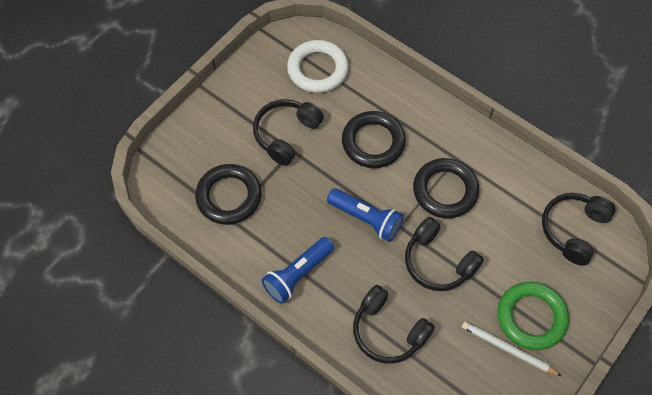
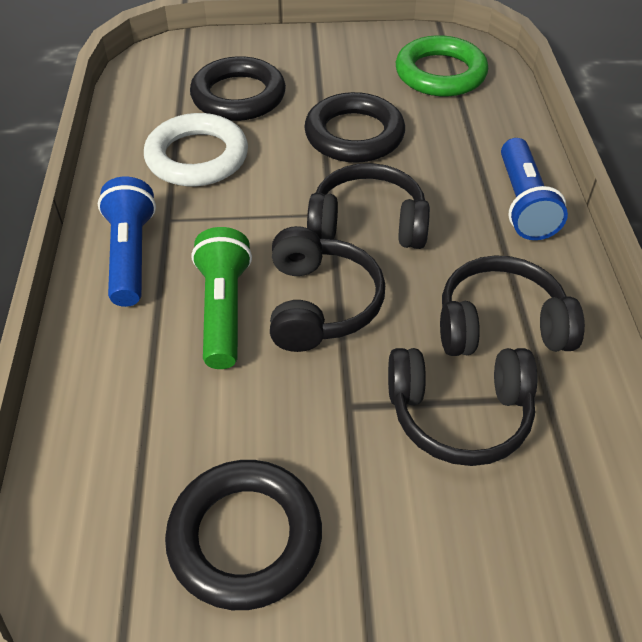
green flashlight: none = 0 -> [191,227,252,369] = 1
white pencil: [462,321,562,376] = 1 -> none = 0

